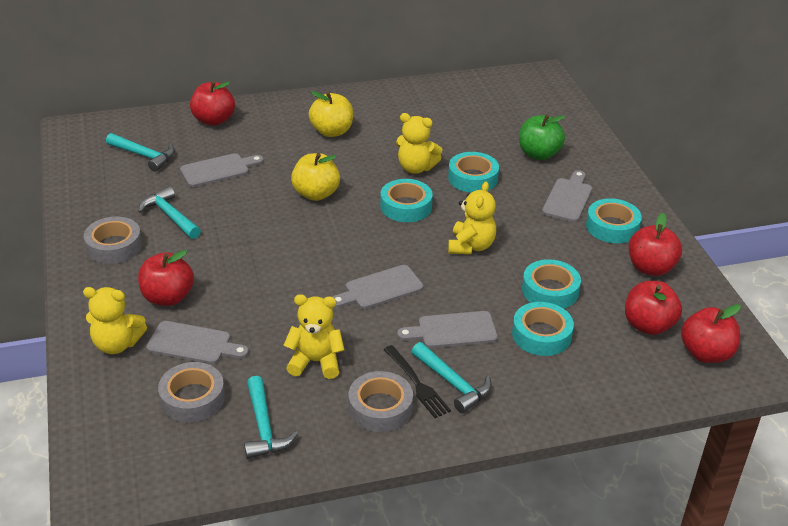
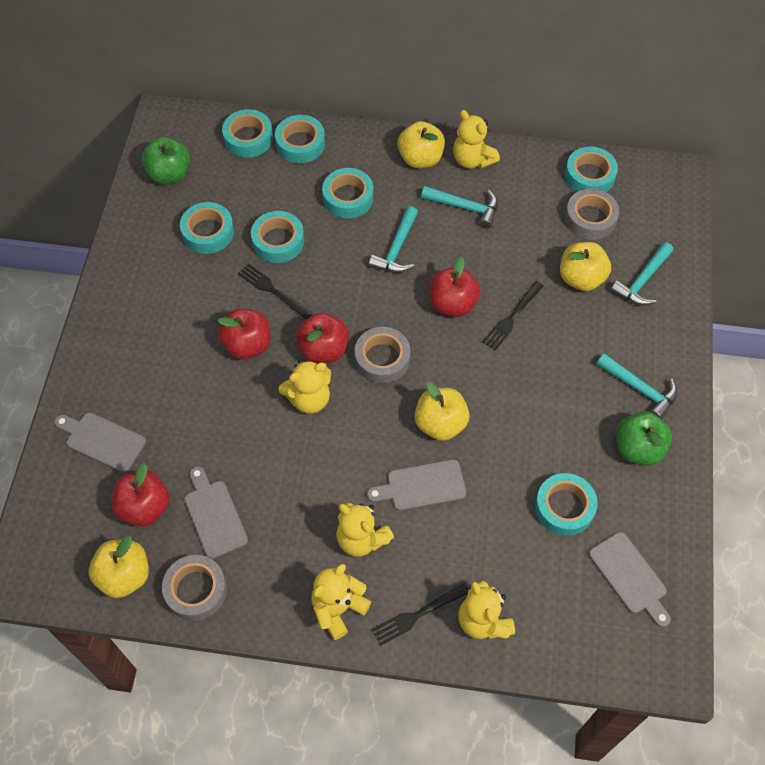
black fork: [384,345,451,418] = 1 -> [238,263,313,320] [372,583,469,646] [482,281,544,351] = 3
green apple: [519,115,565,160] = 1 -> [141,137,190,184] [616,411,672,466] = 2
grey cutting board: [146,321,249,364] [180,153,264,187] [333,265,423,309] [397,311,498,348] [542,170,592,222] = 5 -> [54,412,146,472] [184,466,248,559] [367,459,466,511] [589,532,671,627] = 4
red apple: [138,250,194,306] [190,81,235,126] [625,281,682,335] [629,213,682,276] [681,304,741,363] = 5 -> [111,463,170,527] [218,309,271,360] [296,312,349,363] [429,257,481,317] = 4
turquoise tape: [380,179,433,222] [448,152,499,193] [512,302,574,356] [522,259,581,309] [586,198,642,243] = 5 -> [180,202,234,254] [222,109,273,158] [251,211,304,263] [275,115,325,163] [322,168,374,218] [535,473,598,536] [565,147,618,192] = 7
yellow apple: [291,153,340,201] [309,91,353,137] = 2 -> [89,536,149,598] [397,121,445,168] [415,382,470,441] [560,242,611,291] = 4
yellow teddy bear: [83,287,147,354] [284,294,345,379] [396,113,442,174] [448,182,496,254] = 4 -> [278,360,331,414] [311,564,371,640] [336,503,394,557] [453,110,500,169] [458,581,515,639] = 5

